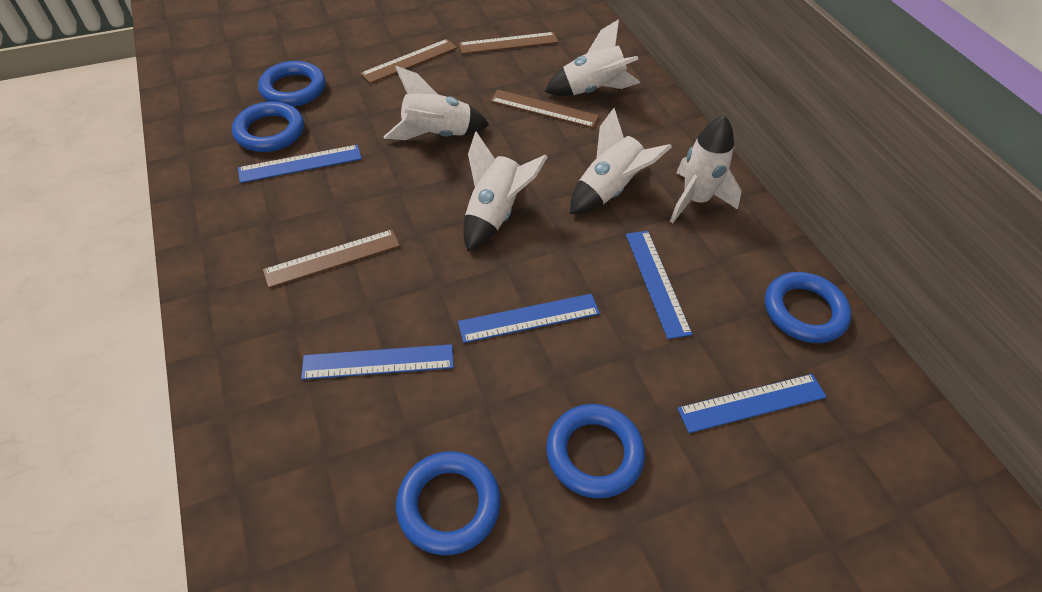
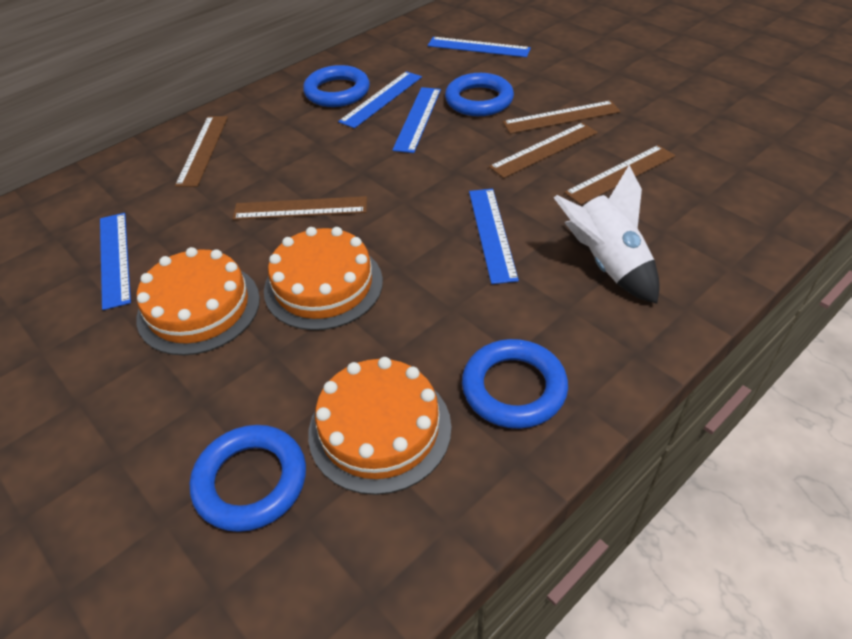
blue ring: [232,101,304,152] [258,61,326,107] [396,451,501,555] [546,404,645,499] [765,272,852,343] = 5 -> [190,425,306,532] [303,65,370,107] [445,73,514,116] [462,339,568,429] = 4
brown ruler: [263,229,400,288] [360,39,457,83] [459,32,558,54] [490,90,599,128] = 4 -> [175,116,228,187] [232,196,367,220] [489,123,598,178] [503,101,620,134] [564,145,675,205] = 5
orange cake: none = 0 -> [136,247,260,355] [264,227,383,330] [308,357,451,495] = 3
white rocket: [384,66,489,140] [463,132,548,251] [544,19,640,96] [570,108,672,214] [670,115,742,223] = 5 -> [554,165,660,304] = 1

